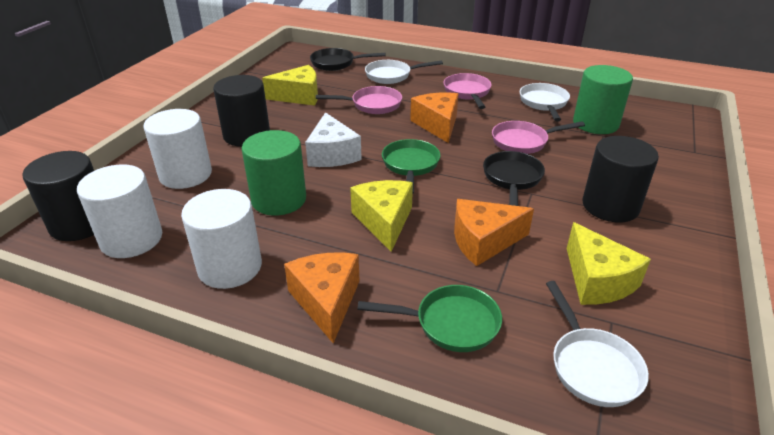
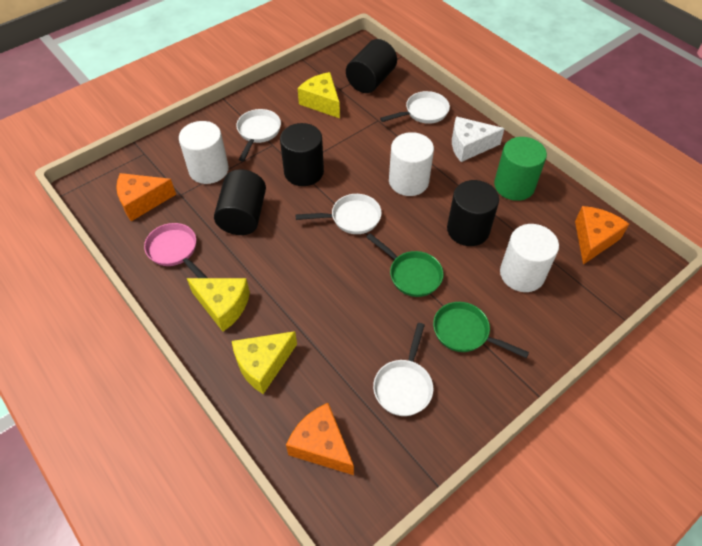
black cylinder: [22,151,94,241] [213,75,270,147] [583,136,659,222] = 3 -> [214,169,266,235] [280,123,324,186] [346,39,397,93] [447,180,499,246] = 4
black pan: [310,48,385,71] [483,151,545,206] = 2 -> none = 0
green cylinder: [242,130,306,216] [573,65,633,134] = 2 -> [494,137,547,201] = 1
pink pan: [316,86,402,114] [444,73,492,109] [492,121,585,154] = 3 -> [144,223,207,278] = 1
white pan: [365,60,443,84] [519,83,570,122] [546,281,649,407] = 3 -> [236,109,281,161] [295,194,382,234] [373,323,433,416] [380,91,450,124] = 4

